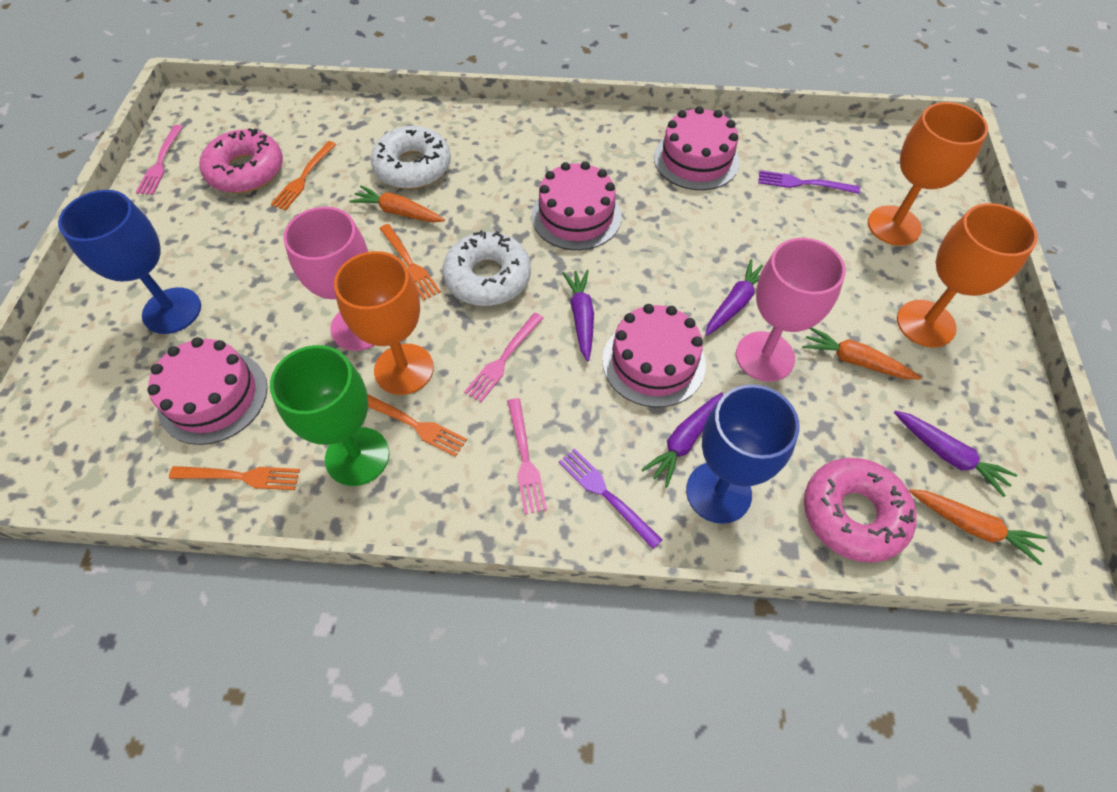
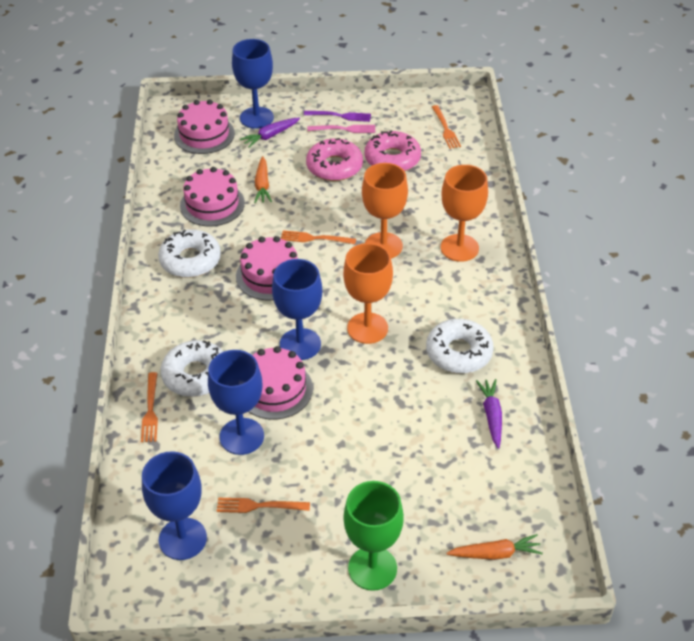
blue goblet: [58,190,201,334] [686,384,800,524] = 2 -> [142,451,207,560] [208,350,264,455] [232,39,274,129] [272,259,322,360] = 4
orange carrot: [349,185,445,222] [803,328,922,379] [909,489,1047,565] = 3 -> [254,156,272,203] [447,534,543,560] = 2
pink fork: [136,125,183,195] [464,313,544,402] [507,398,547,514] = 3 -> [307,125,375,133] = 1
pink goblet: [283,207,375,351] [736,238,846,382] = 2 -> none = 0
purple carrot: [562,270,594,361] [641,392,723,488] [705,259,763,336] [894,410,1017,497] = 4 -> [240,117,300,148] [476,379,502,449] = 2
purple fork: [558,448,662,549] [758,170,860,194] = 2 -> [304,111,371,122] = 1
white donut: [371,126,451,189] [443,230,531,306] = 2 -> [158,229,221,278] [161,340,223,397] [426,319,494,374] = 3

